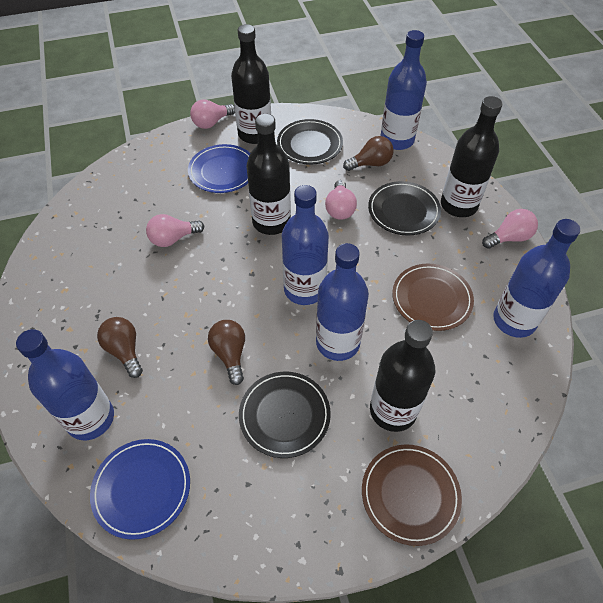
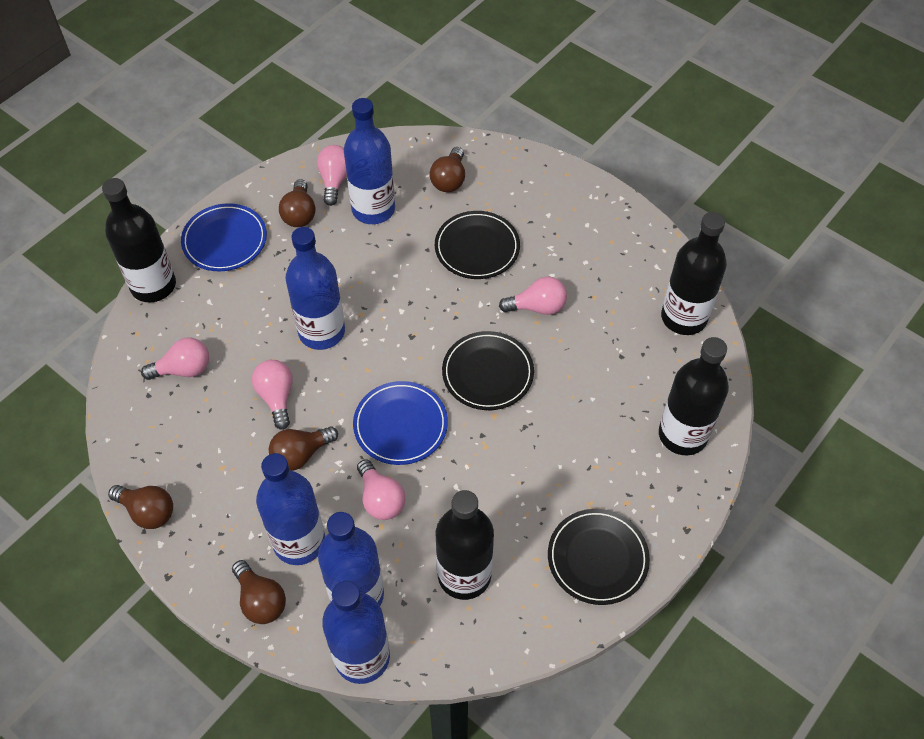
brown light bulb: [97,317,143,378] [208,320,245,385] [343,136,393,171] = 3 -> [108,485,173,529] [232,560,286,624] [269,426,338,471] [279,179,316,227] [430,147,465,192] = 5
brown plate: [362,444,462,546] [392,264,474,331] = 2 -> none = 0
pink light bulb: [146,214,204,247] [190,99,235,129] [325,180,357,220] [482,209,538,249] = 4 -> [141,338,209,380] [252,360,293,430] [317,145,347,206] [357,459,406,520] [499,276,567,315] = 5

